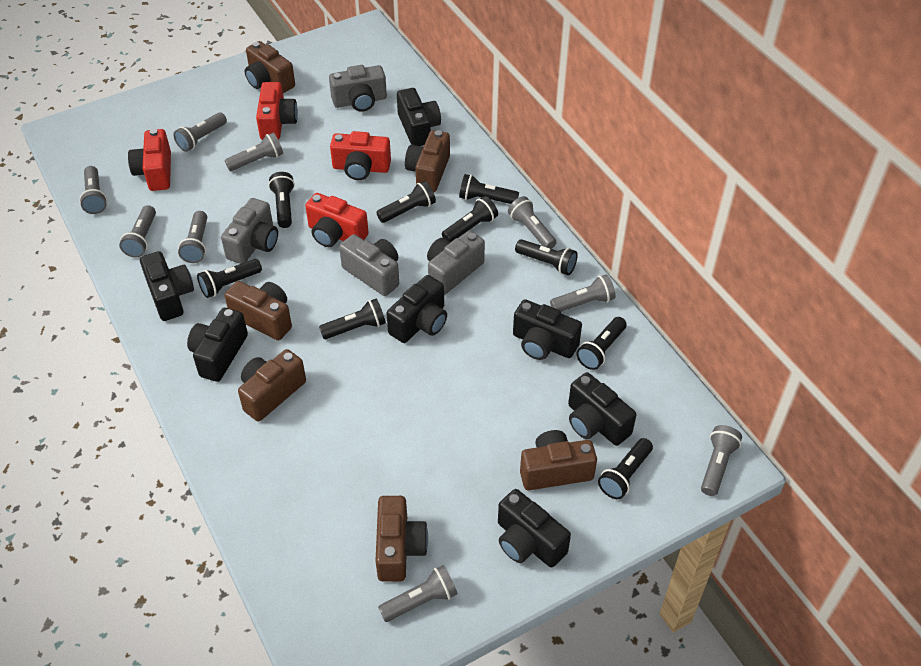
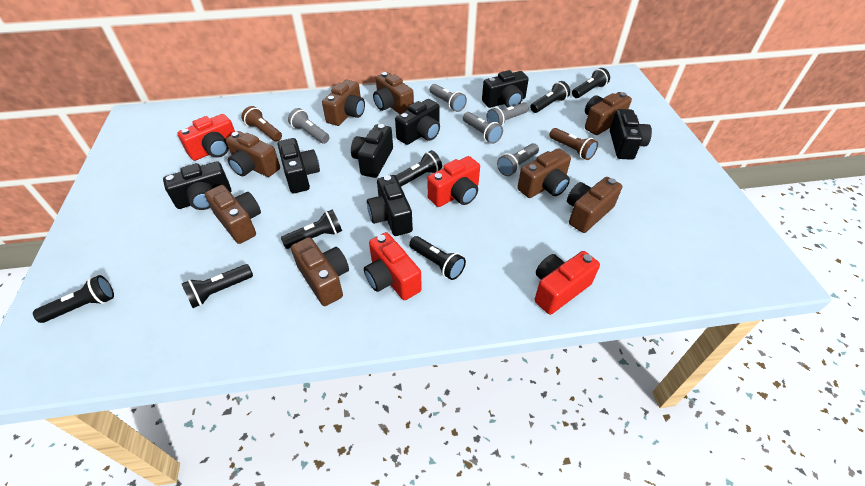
black flashlight: [197,259,262,298] [268,172,295,228] [319,299,386,339] [376,181,436,223] [442,196,498,242] [459,174,519,204] [515,239,578,275] [576,317,627,370] [598,438,653,499] = 9 -> [33,275,114,323] [182,264,253,308] [281,209,342,249] [396,150,442,187] [409,236,466,280] [530,81,570,113] [572,68,610,98] = 7
brown camera: [224,281,292,341] [238,349,306,422] [245,41,295,93] [375,496,428,582] [405,130,450,192] [520,430,597,490] = 6 -> [205,185,261,244] [226,131,280,177] [291,237,349,306] [322,80,365,126] [373,72,414,114] [517,148,571,198] [567,177,622,233] [585,92,632,135] = 8
brown flashlight: none = 0 -> [242,106,282,142] [549,128,598,160] = 2
grey camera: [221,198,278,264] [329,65,387,112] [339,234,399,296] [427,231,485,295] = 4 -> none = 0
grey flashlight: [79,166,107,214] [119,205,156,257] [173,112,227,152] [178,211,207,263] [225,133,283,171] [378,565,457,622] [508,196,557,249] [550,274,616,312] [701,425,742,496] = 9 -> [288,108,329,144] [429,84,467,112] [463,112,503,144] [486,103,528,126] [497,143,539,176] = 5

